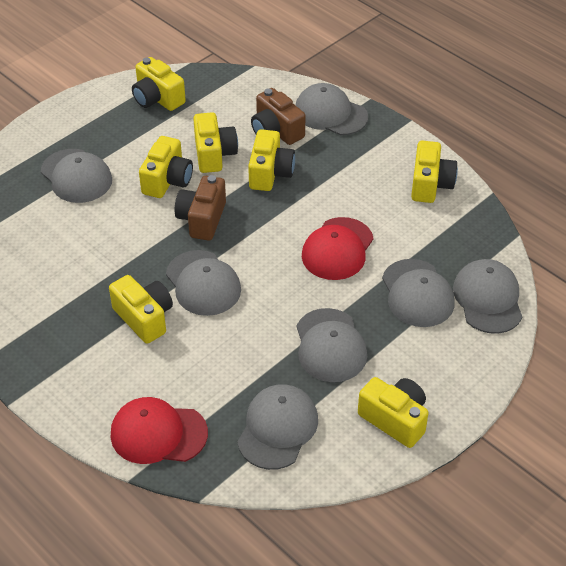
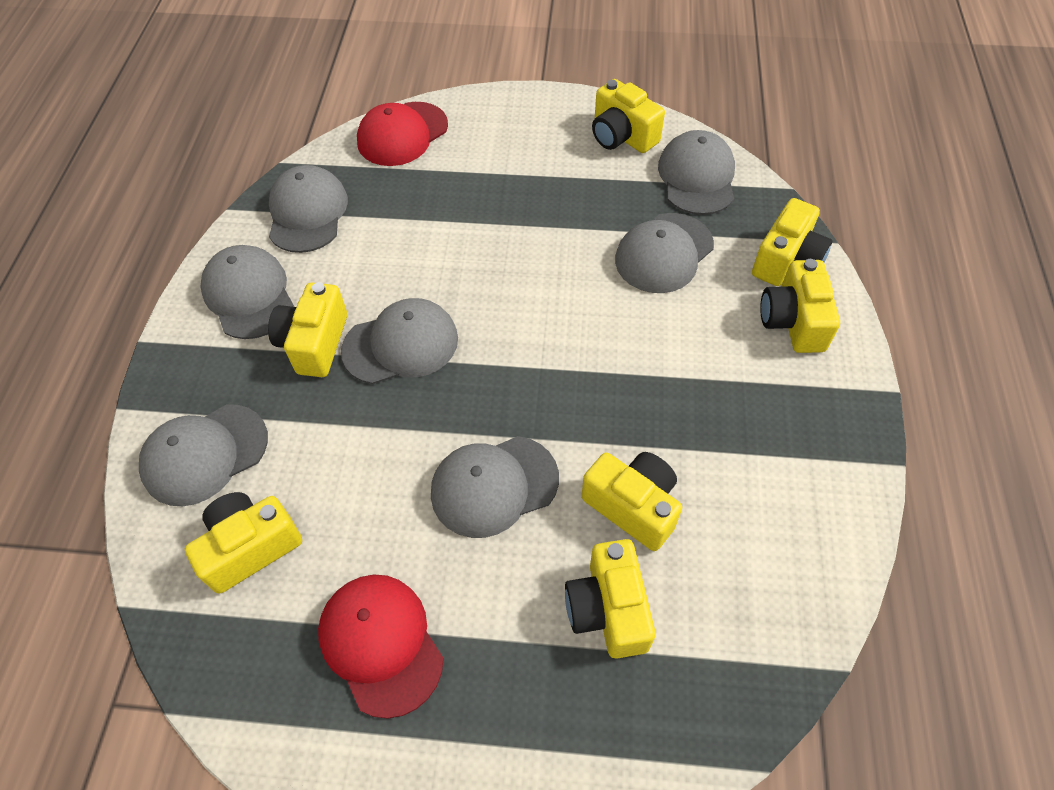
brown camera: [175,175,226,241] [251,88,306,145] = 2 -> none = 0

